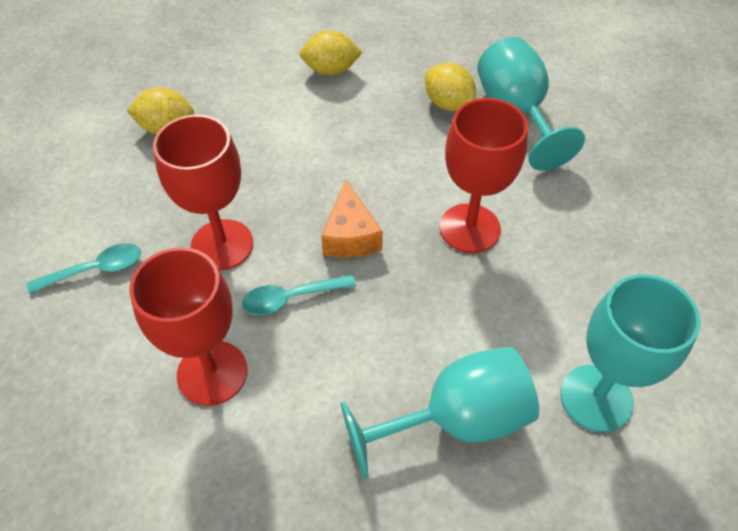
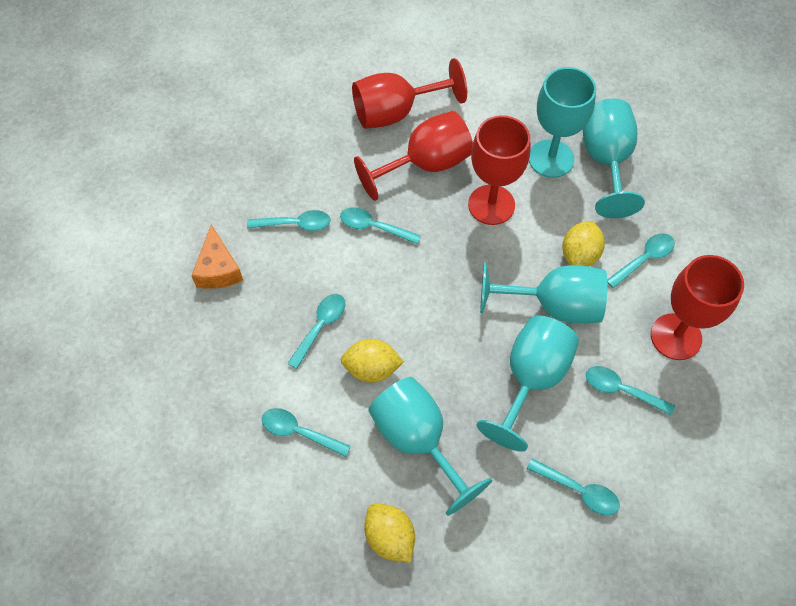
red goblet: [129,247,248,406] [153,115,253,271] [440,98,528,253] = 3 -> [352,58,467,129] [354,111,473,201] [468,115,530,225] [651,255,744,360] = 4
turquoise goblet: [341,346,539,479] [477,37,585,171] [560,274,701,432] = 3 -> [369,377,492,516] [476,315,579,452] [480,263,607,324] [529,67,596,178] [583,99,645,218] = 5
turquoise spoon: [27,243,141,294] [242,274,356,315] = 2 -> [247,210,331,231] [262,408,351,457] [287,294,345,369] [340,207,421,244] [527,458,620,515] [586,366,675,415] [607,234,675,288] = 7

